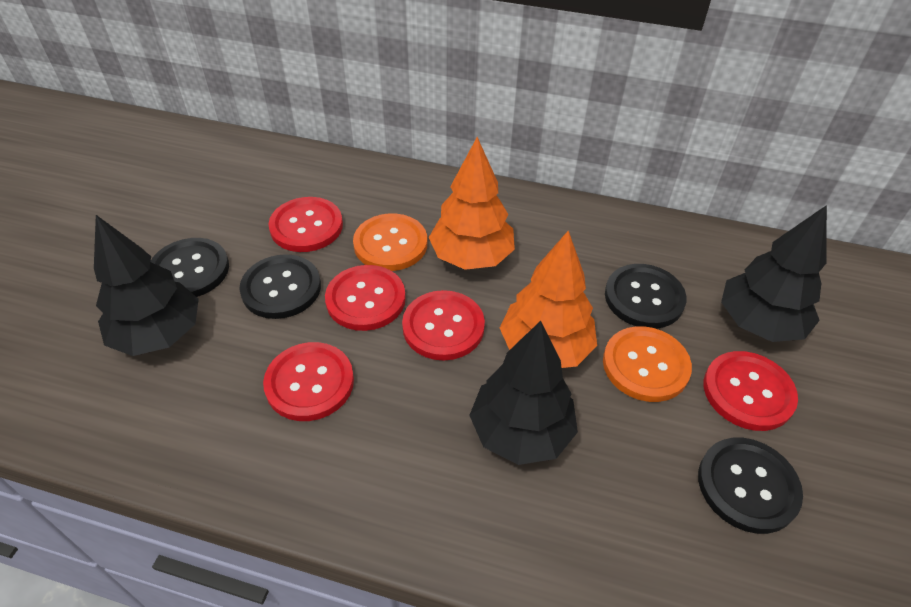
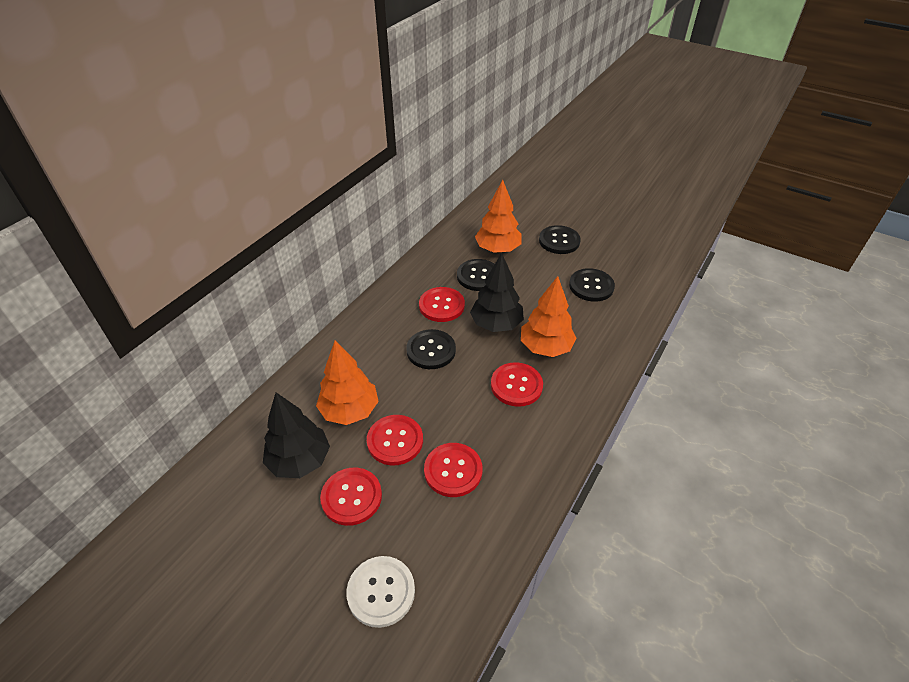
black tree: [94,215,199,356] [469,321,578,465] [721,205,827,342] = 3 -> [263,392,330,478] [470,253,524,332] = 2
orange button: [353,213,427,271] [603,326,692,402] = 2 -> none = 0
orange tree: [429,137,515,270] [500,231,597,368] = 2 -> [316,341,379,425] [475,180,522,253] [521,276,577,357] = 3
white button: none = 0 -> [346,556,415,628] = 1

